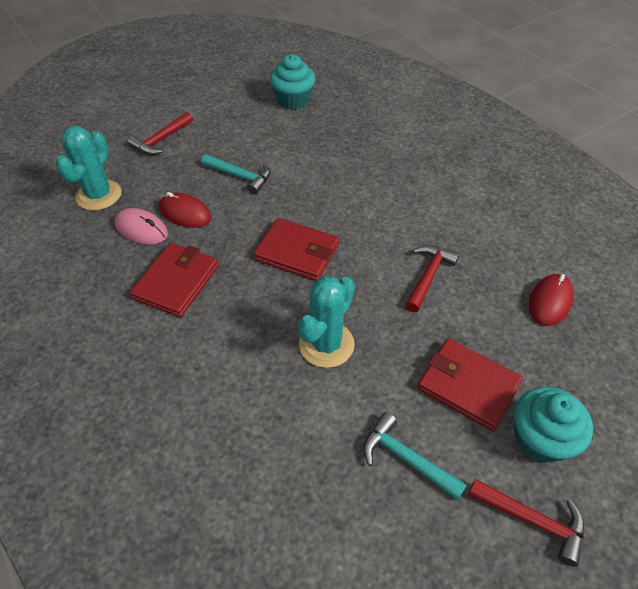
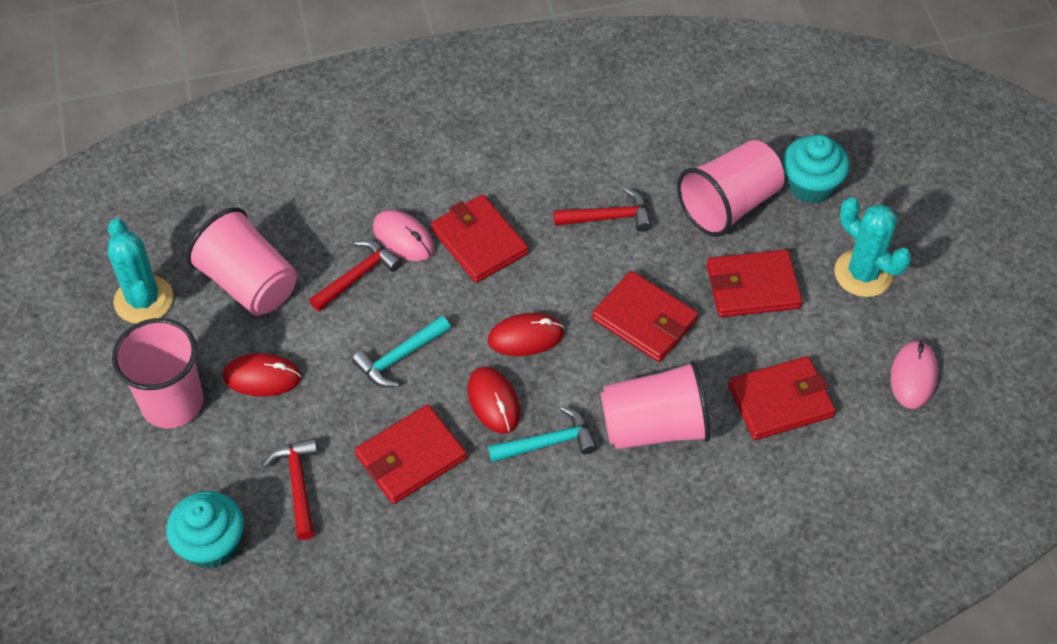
pink cup: none = 0 -> [112,318,203,428] [186,207,297,316] [601,360,710,449] [677,140,785,237] = 4
pink mouse: [115,208,168,245] = 1 -> [373,210,434,261] [891,340,938,409] = 2
red mouse: [159,192,211,228] [529,274,574,326] = 2 -> [223,353,301,396] [468,367,520,434] [488,313,564,356] = 3
red wallet: [130,243,219,317] [254,218,339,281] [418,338,523,431] = 3 -> [355,405,467,504] [431,194,528,283] [592,271,698,362] [707,250,802,317] [728,356,836,440] = 5

